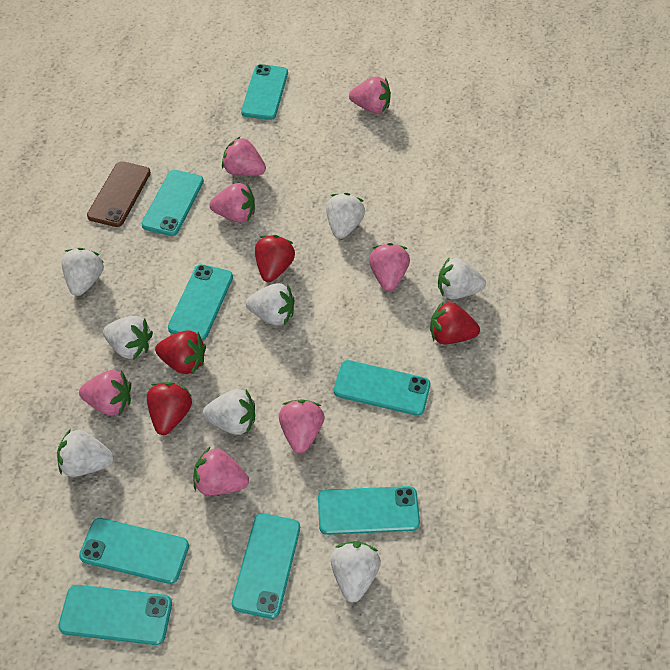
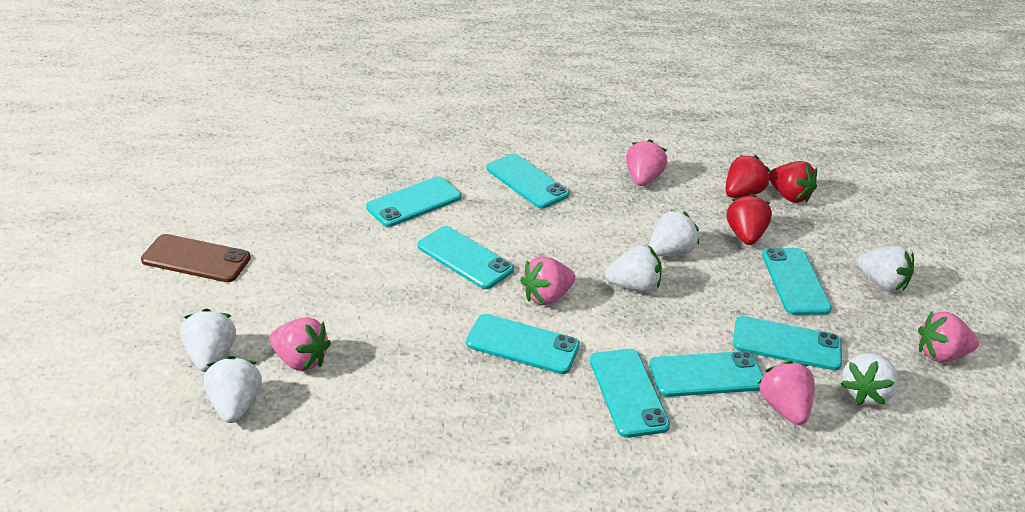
pink strawberry: [79,370,131,415] [193,447,249,495] [209,183,255,223] [222,136,266,176] [279,399,325,453] [349,76,391,113] [369,243,410,291] = 7 -> [269,317,331,371] [520,256,575,305] [626,139,668,186] [758,361,815,425] [918,312,979,362] = 5
red strawberry: [147,382,192,435] [155,330,206,375] [255,235,295,282] [430,301,480,344] = 4 -> [726,155,770,198] [727,194,772,245] [769,161,817,203] = 3
white strawberry: [57,429,114,477] [61,248,104,296] [103,316,153,360] [203,389,255,435] [246,283,294,326] [326,193,365,239] [330,541,381,603] [438,257,486,299] = 8 -> [181,309,236,372] [204,356,262,423] [605,245,662,292] [649,210,699,256] [841,353,898,405] [857,246,914,292] = 6

